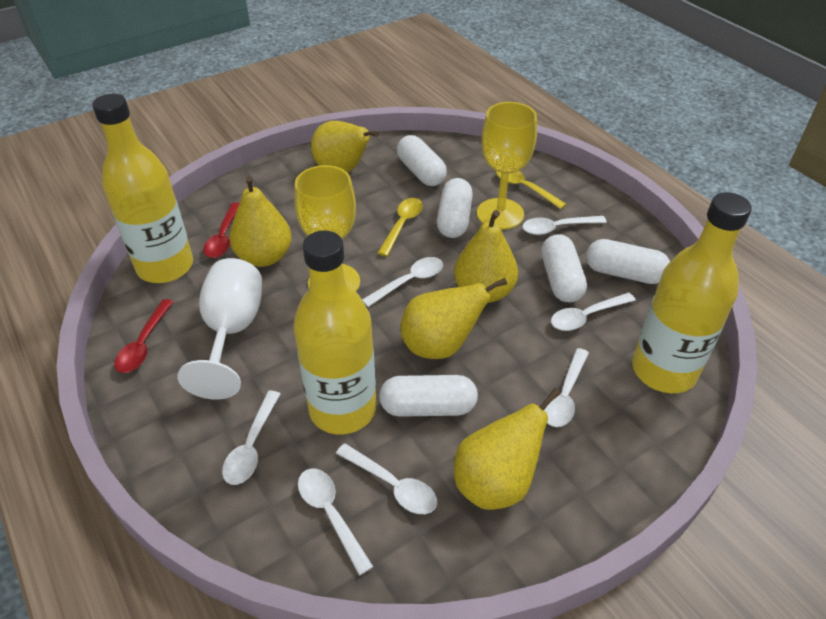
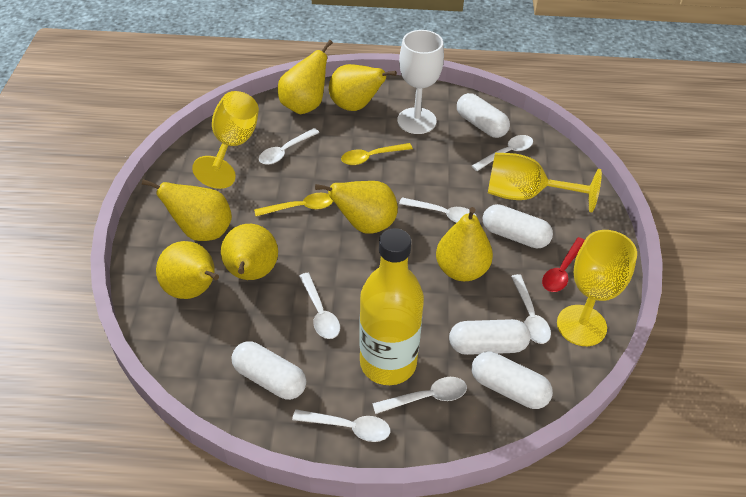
red spoon: [114,299,173,373] [203,202,240,258] = 2 -> [542,237,585,292] = 1
yellow bottle: [92,94,193,283] [293,230,376,434] [632,192,752,393] = 3 -> [359,228,424,385] = 1
yellow goblet: [294,165,360,292] [477,102,537,229] = 2 -> [192,91,259,189] [488,153,602,213] [557,230,637,346] = 3
yellow pear: [229,176,292,267] [311,121,379,173] [400,278,507,359] [454,210,518,303] [454,388,561,510] = 5 -> [142,179,232,241] [156,241,219,299] [221,224,278,280] [278,40,333,114] [315,181,398,234] [329,64,397,111] [436,207,493,281] = 7

